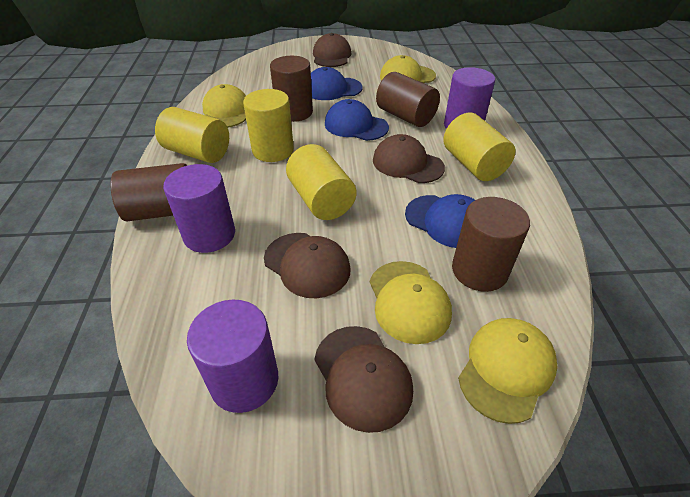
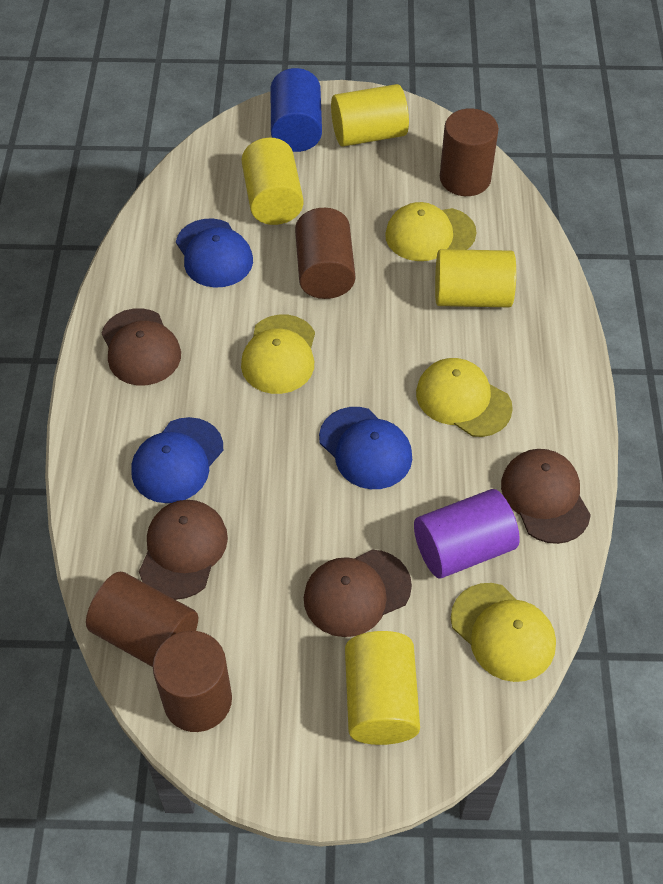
blue cylinder: none = 0 -> [271,68,322,152] = 1
purple cylinder: [163,164,235,253] [187,300,278,413] [444,67,495,129] = 3 -> [414,489,520,578] = 1

